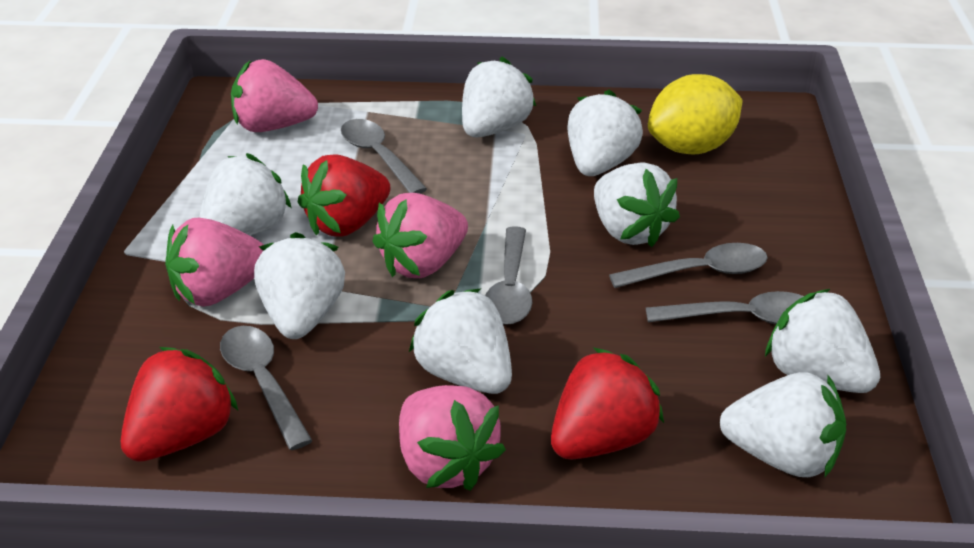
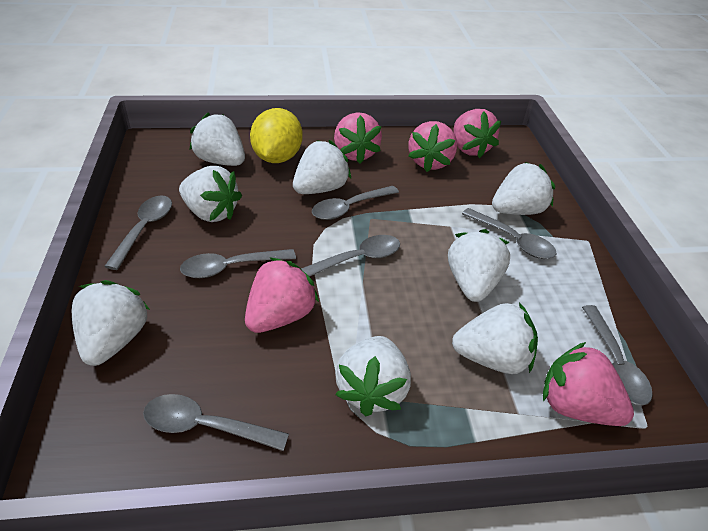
grey spoon: [220,326,312,450] [341,119,427,194] [485,226,532,325] [609,243,768,288] [646,291,804,324] = 5 -> [104,195,172,270] [143,394,289,451] [180,249,296,278] [301,235,400,277] [312,186,399,220] [462,208,557,259] [582,305,653,406] = 7
pink strawberry: [165,218,264,307] [231,59,318,132] [372,193,468,278] [399,385,506,491] = 4 -> [245,257,319,333] [334,112,382,164] [408,121,457,172] [454,109,501,158] [543,342,634,426] = 5
red strawberry: [121,347,238,462] [298,154,390,237] [551,347,664,459] = 3 -> none = 0

